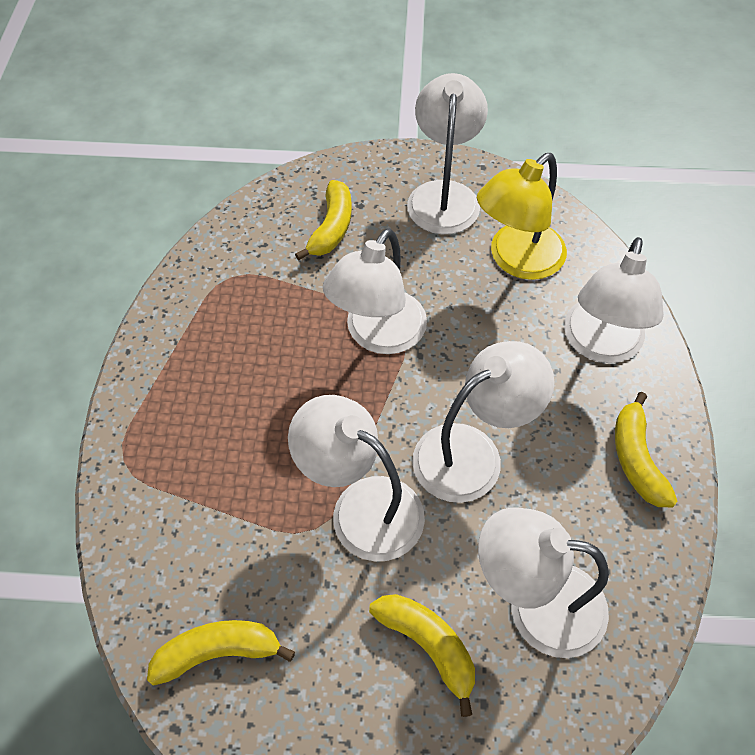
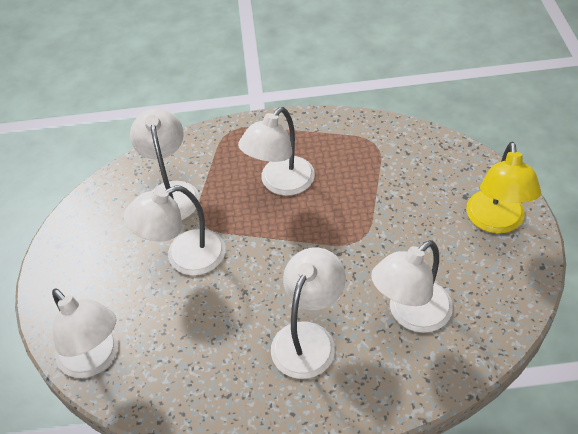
yellow banana: [147,620,295,686] [295,180,352,260] [369,594,475,717] [615,392,677,507] = 4 -> none = 0

